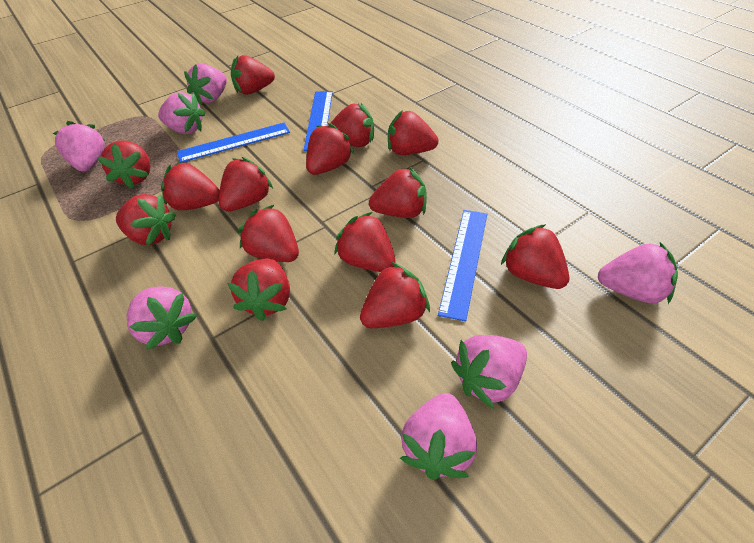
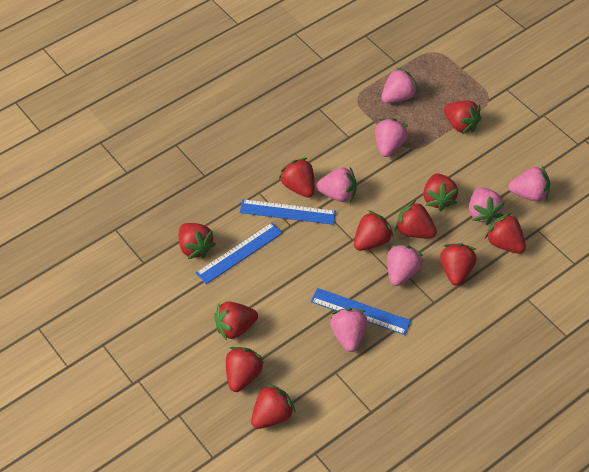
red strawberry: [97,141,151,189] [116,194,176,246] [161,161,220,210] [219,157,273,212] [227,258,290,321] [231,55,275,94] [237,205,299,262] [306,123,354,175] [328,103,374,147] [334,212,396,272] [360,262,430,328] [369,166,427,218] [388,110,438,155] [501,224,569,289] = 14 -> [179,223,216,259] [214,301,258,340] [226,347,265,392] [251,384,296,429] [279,158,315,198] [354,210,394,251] [395,200,437,238] [423,173,458,211] [440,243,477,286] [444,100,481,134] [485,213,526,254] = 11

